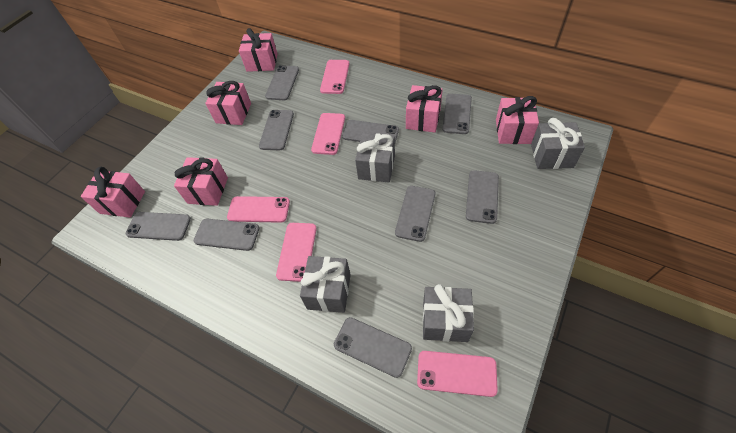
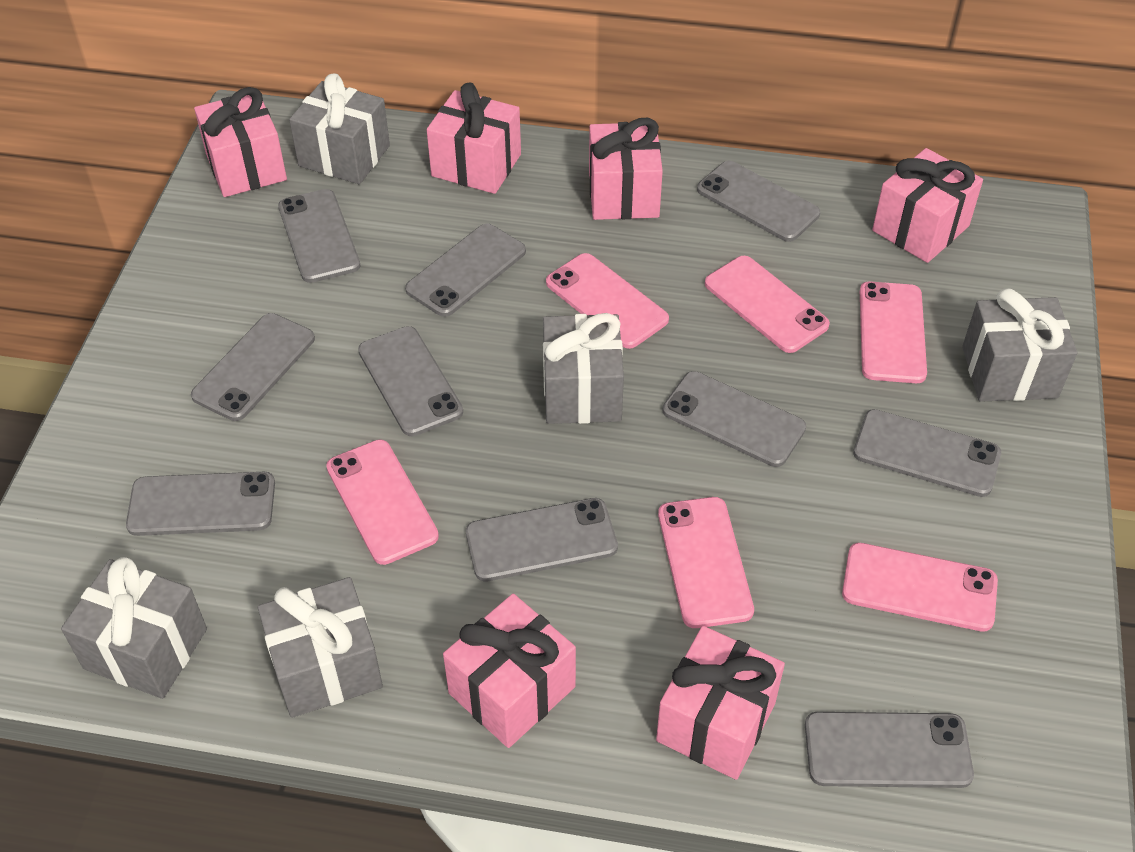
grey gift: [300,256,351,313] [355,133,395,182] [423,284,474,342] [531,118,585,169] = 4 -> [61,557,207,699] [258,577,383,718] [289,73,390,184] [543,313,624,424] [962,288,1077,402] = 5
grey phone: [125,212,191,241] [193,219,259,251] [259,110,294,150] [265,65,299,100] [334,317,412,378] [342,120,399,142] [395,186,436,242] [442,94,472,134] [466,170,499,224] = 9 -> [126,472,275,536] [191,313,315,421] [278,189,360,283] [358,326,463,436] [405,224,526,317] [466,498,618,582] [663,371,806,467] [697,161,820,242] [805,712,974,788] [853,409,1001,497] = 10
pink phone: [227,196,290,223] [276,223,317,282] [311,113,345,155] [320,60,349,94] [417,351,498,397] = 5 -> [326,439,439,565] [546,253,669,349] [658,497,754,628] [705,256,830,353] [842,543,998,632] [860,281,927,383] = 6

